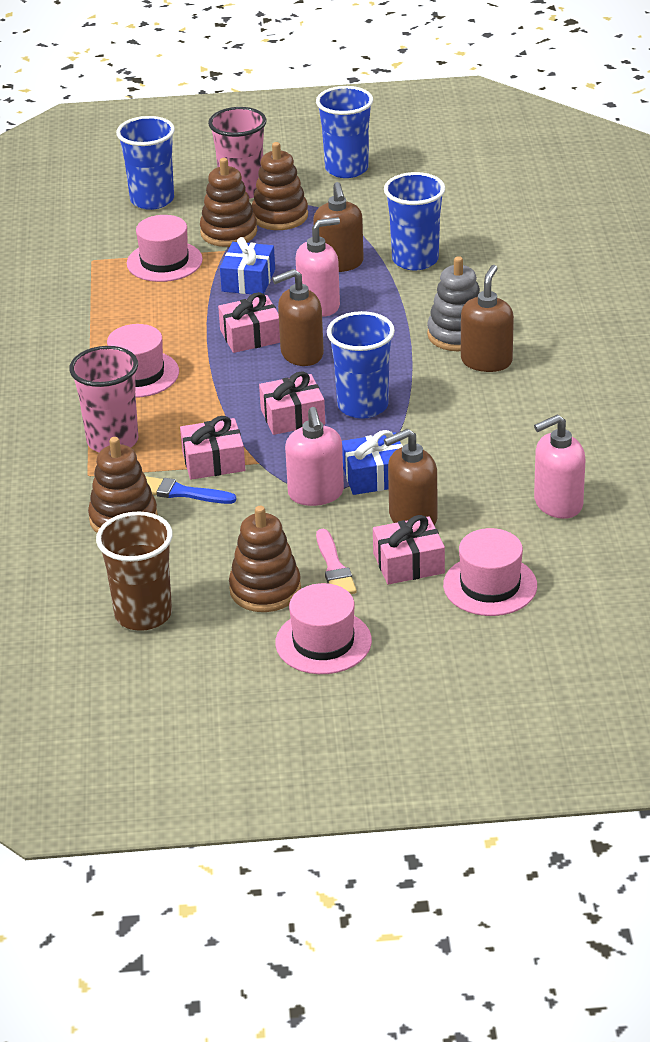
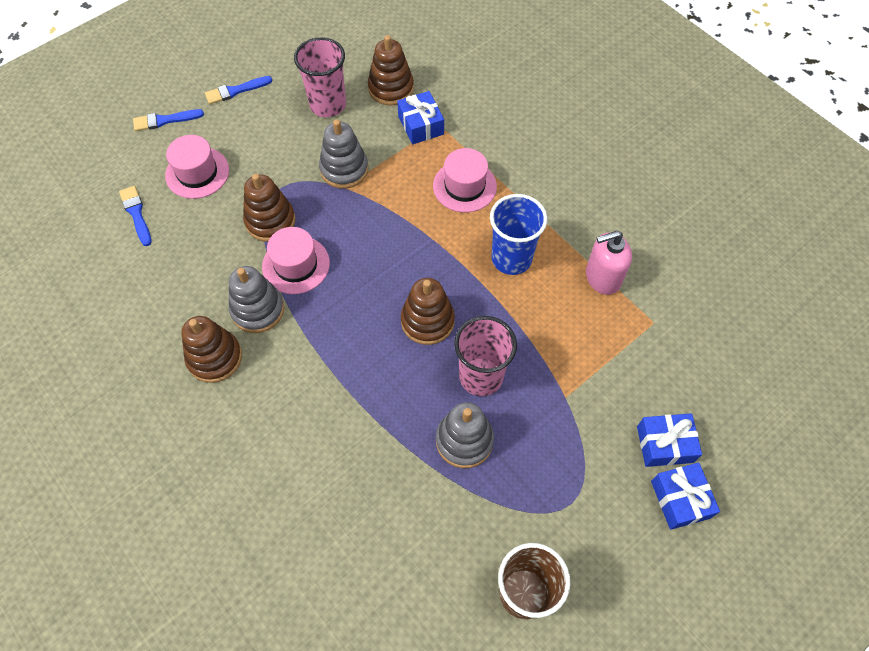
blue brush: [145,476,237,504] = 1 -> [119,186,152,246] [133,109,204,131] [205,76,272,104] = 3
blue cup: [116,116,175,210] [316,86,373,178] [327,311,395,419] [384,172,445,271] = 4 -> [490,194,548,275] = 1
blue gift: [220,237,275,294] [342,430,403,495] = 2 -> [397,91,444,144] [637,413,702,467] [651,463,720,530] = 3
brown soap dispenser: [272,269,324,366] [313,182,364,272] [384,429,437,525] [461,265,514,372] = 4 -> none = 0
grey stacking toy: [427,256,480,351] = 1 -> [229,266,284,333] [319,119,368,189] [436,402,494,468] = 3
pink brush: [316,529,357,594] = 1 -> none = 0
pink gift: [180,416,245,480] [218,292,280,353] [259,371,325,435] [373,515,445,585] = 4 -> none = 0
pink hat: [107,324,179,398] [127,215,203,282] [275,583,372,674] [443,528,537,616] = 4 -> [165,135,229,199] [262,227,330,294] [433,148,497,213] = 3
pink soap dispenser: [285,407,344,506] [296,217,340,317] [534,414,585,519] = 3 -> [586,231,632,295] = 1

